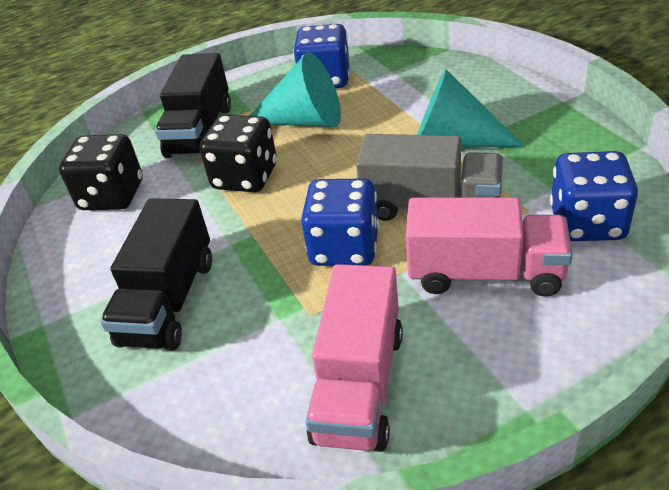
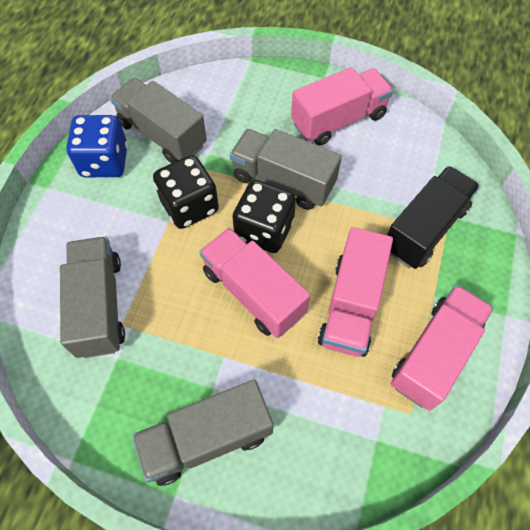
black truck: [100,198,212,351] [155,53,231,158] = 2 -> [387,166,480,269] = 1
blue dice: [293,24,350,88] [301,178,379,266] [550,151,638,241] = 3 -> [66,115,128,177] = 1
grey truck: [356,134,503,221] = 1 -> [60,237,125,358] [110,78,207,163] [132,380,274,486] [230,129,342,210] = 4
pink truck: [306,264,403,452] [406,197,573,297] = 2 -> [200,228,310,338] [291,67,393,145] [318,227,393,357] [391,285,494,411] = 4
turquoise cone: [250,52,341,127] [417,69,525,148] = 2 -> none = 0

